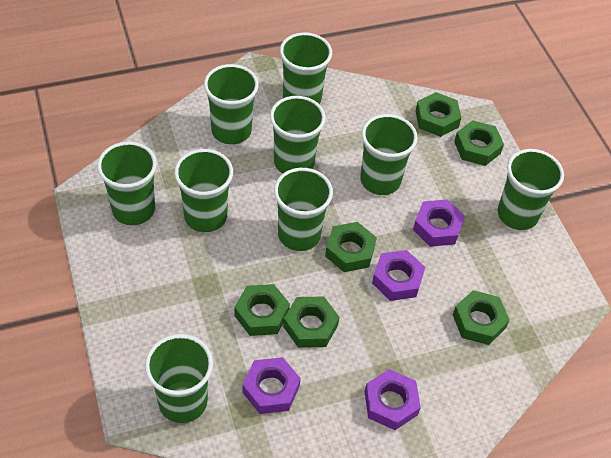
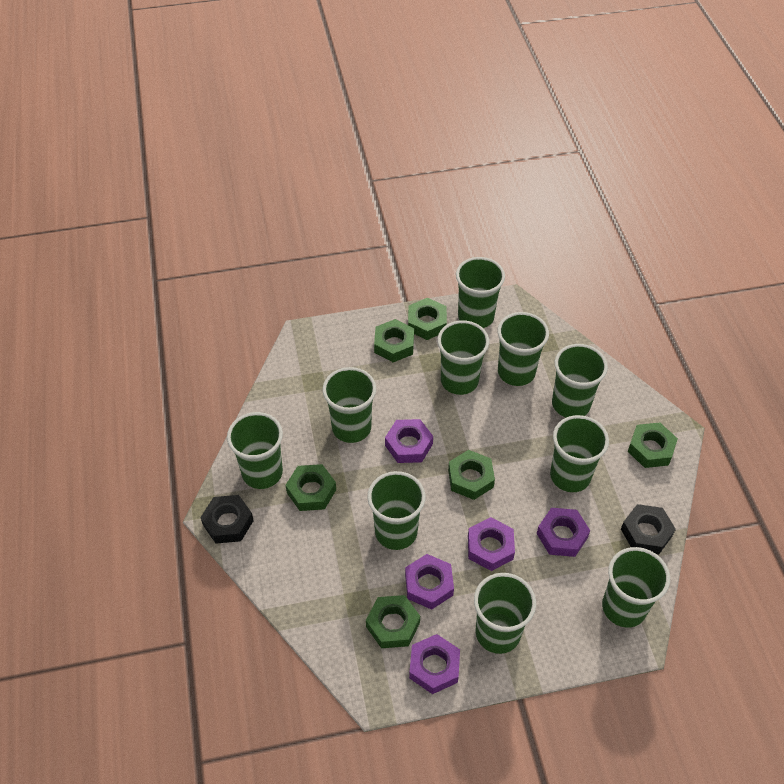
black nut: none = 0 -> [200,495,254,544] [621,504,676,554] = 2
green cup: [97,142,157,225] [145,334,213,423] [174,149,233,232] [204,64,259,144] [270,96,326,173] [274,168,333,251] [280,32,332,104] [360,114,418,195] [498,149,564,230] = 9 -> [227,412,283,489] [322,367,376,443] [367,471,426,550] [437,320,489,395] [456,257,505,328] [474,573,536,654] [497,312,549,386] [550,415,609,492] [552,344,608,417] [602,547,670,628] = 10
purple nut: [242,357,301,414] [364,369,421,430] [372,250,425,301] [413,199,465,247] = 4 -> [385,419,433,463] [405,554,454,610] [409,634,460,694] [468,517,515,571] [537,508,590,557] = 5

